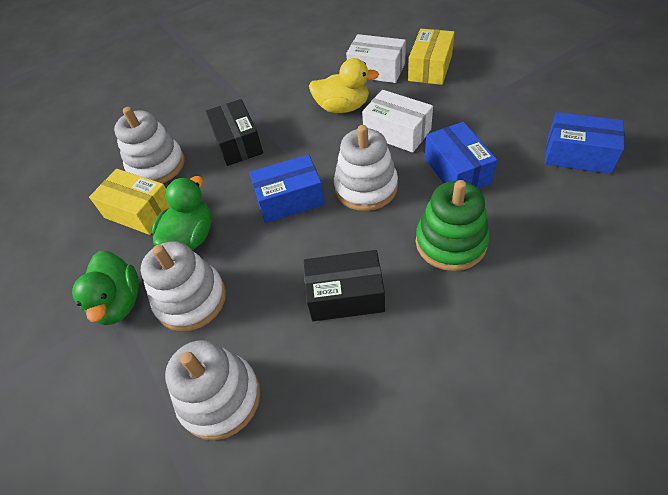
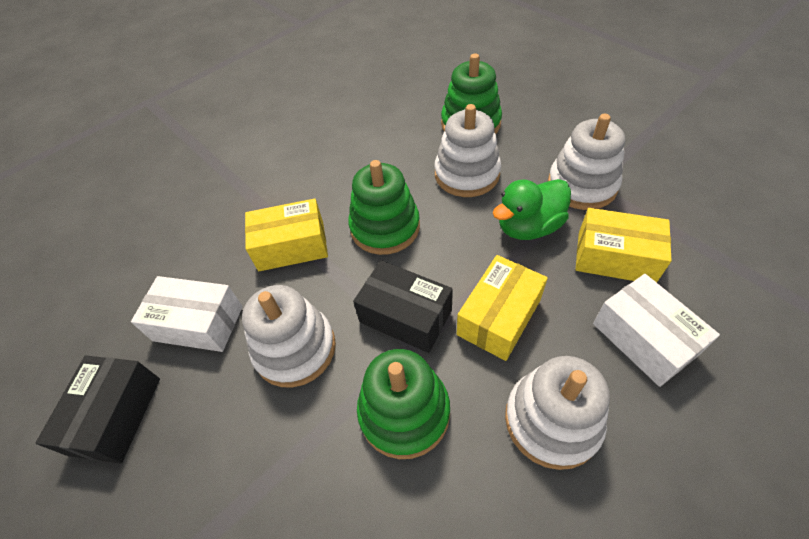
blue box: [249,154,325,223] [425,122,497,189] [545,112,625,174] = 3 -> none = 0
green duck: [72,251,139,325] [152,176,212,250] = 2 -> [493,179,571,240] = 1
green stacking toy: [416,180,490,271] = 1 -> [348,160,420,255] [357,349,450,459] [441,54,502,134] = 3
yellow box: [89,169,170,235] [408,29,455,85] = 2 -> [245,199,328,271] [457,255,548,361] [576,208,672,282] = 3
yellow duck: [309,58,379,113] = 1 -> none = 0

